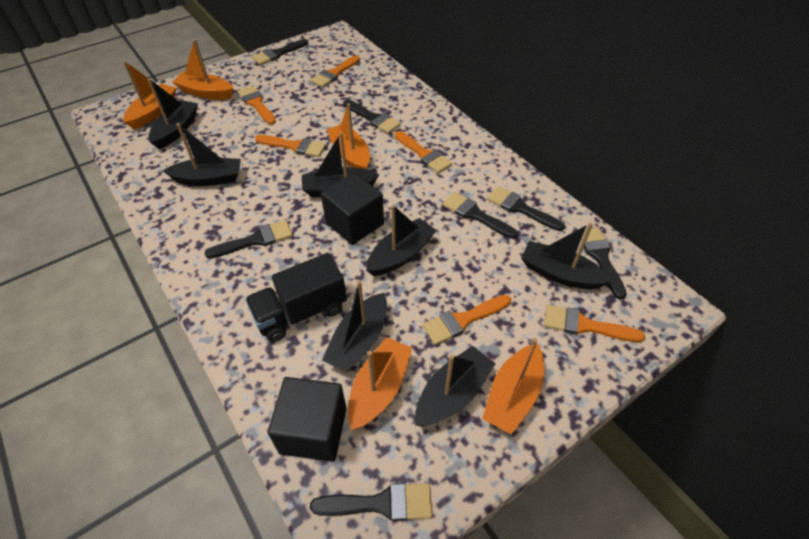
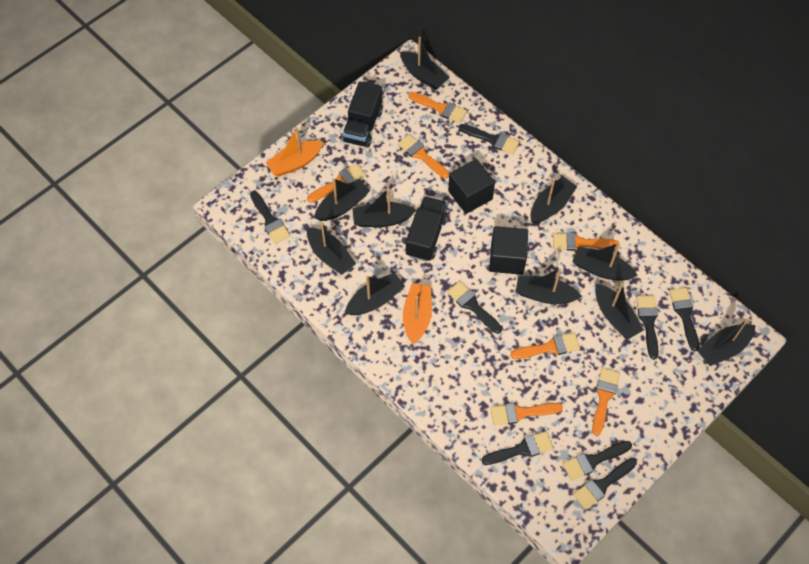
black boat: [148,79,198,149] [163,123,241,186] [302,132,379,197] [322,280,387,373] [366,205,437,276] [415,346,496,426] [521,223,612,289] = 7 -> [307,221,356,275] [314,178,370,221] [345,272,405,315] [352,188,416,227] [400,37,450,90] [515,268,582,304] [530,177,577,224] [572,243,638,281] [595,283,644,339] [697,318,756,366] = 10
black brush: [204,220,293,258] [252,39,308,65] [310,483,432,521] [343,100,401,134] [442,192,518,239] [487,186,565,231] [581,228,627,300] = 7 -> [250,191,290,244] [447,281,502,334] [459,124,520,154] [481,431,554,465] [563,441,632,481] [573,458,637,510] [636,296,659,359] [669,288,699,351] = 8
black truck: [245,253,347,342] = 1 -> [342,81,383,148] [405,196,448,262] = 2
orange boat: [123,61,176,129] [172,39,234,99] [327,103,370,169] [348,337,412,430] [482,338,544,435] = 5 -> [266,127,324,177] [403,284,432,344] = 2
orange brush: [237,86,276,125] [255,135,326,157] [310,55,360,88] [395,131,452,173] [423,295,511,345] [544,305,645,342] = 6 -> [307,163,366,203] [398,134,449,178] [408,92,467,123] [491,403,563,425] [510,333,580,359] [553,233,619,251] [592,368,620,436] = 7

